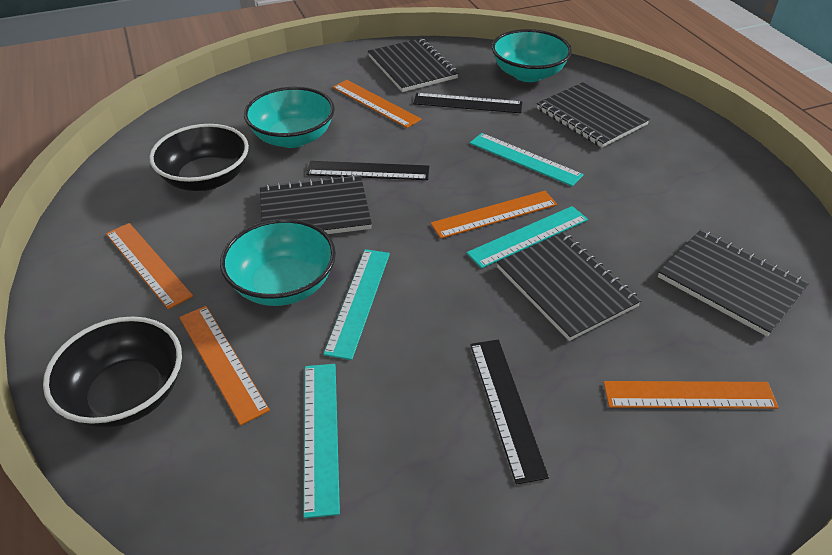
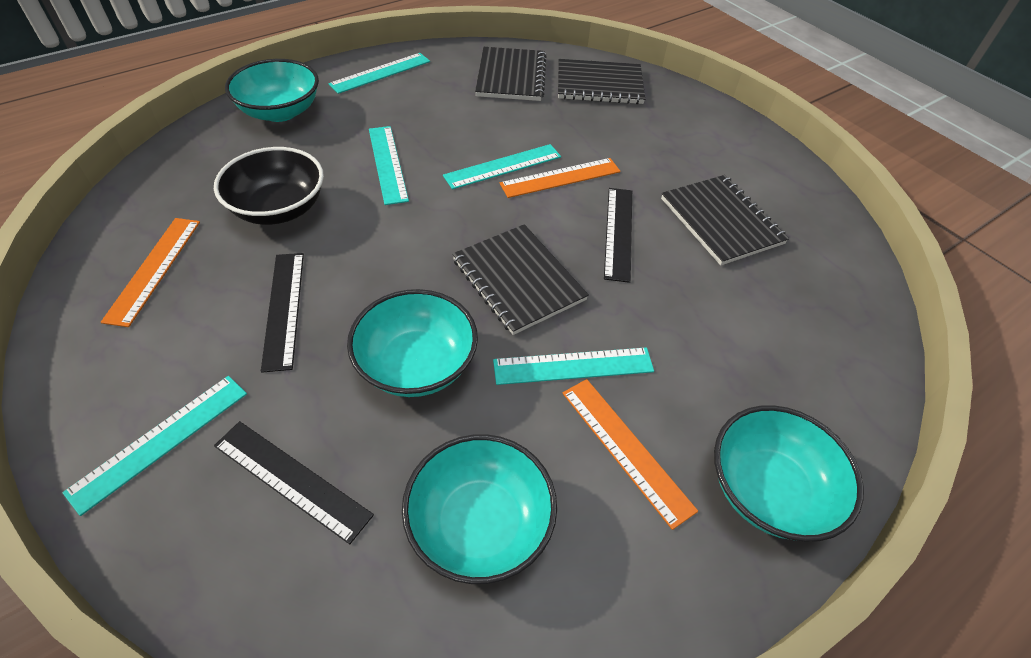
black bowl: [43,316,182,428] [149,124,249,191] = 2 -> [214,147,324,225] = 1
black notebook: [260,174,372,234] [368,38,459,92] [497,232,641,341] [537,82,650,148] [658,230,809,336] = 5 -> [452,224,589,335] [475,47,547,101] [558,59,645,104] [661,175,789,265] = 4
orange ruler: [106,223,193,309] [179,306,270,425] [333,80,421,128] [431,191,557,239] [603,381,779,409] = 5 -> [101,218,200,327] [500,158,621,198] [562,379,698,530] = 3
turquoise bowl: [220,219,336,306] [244,87,335,148] [492,29,572,82] = 3 -> [225,59,319,122] [347,289,478,397] [402,434,557,584] [714,405,864,542] = 4
turquoise ruler: [303,364,340,518] [323,249,390,360] [467,206,588,268] [470,133,584,186] = 4 -> [62,376,247,516] [328,53,430,94] [369,126,409,205] [443,144,561,189] [493,347,654,385] = 5

